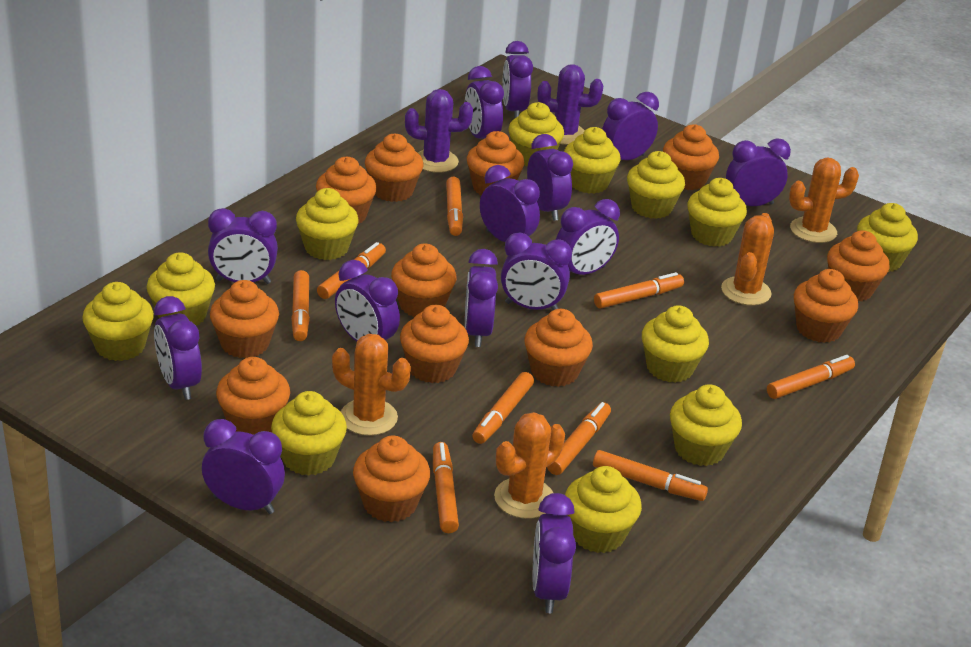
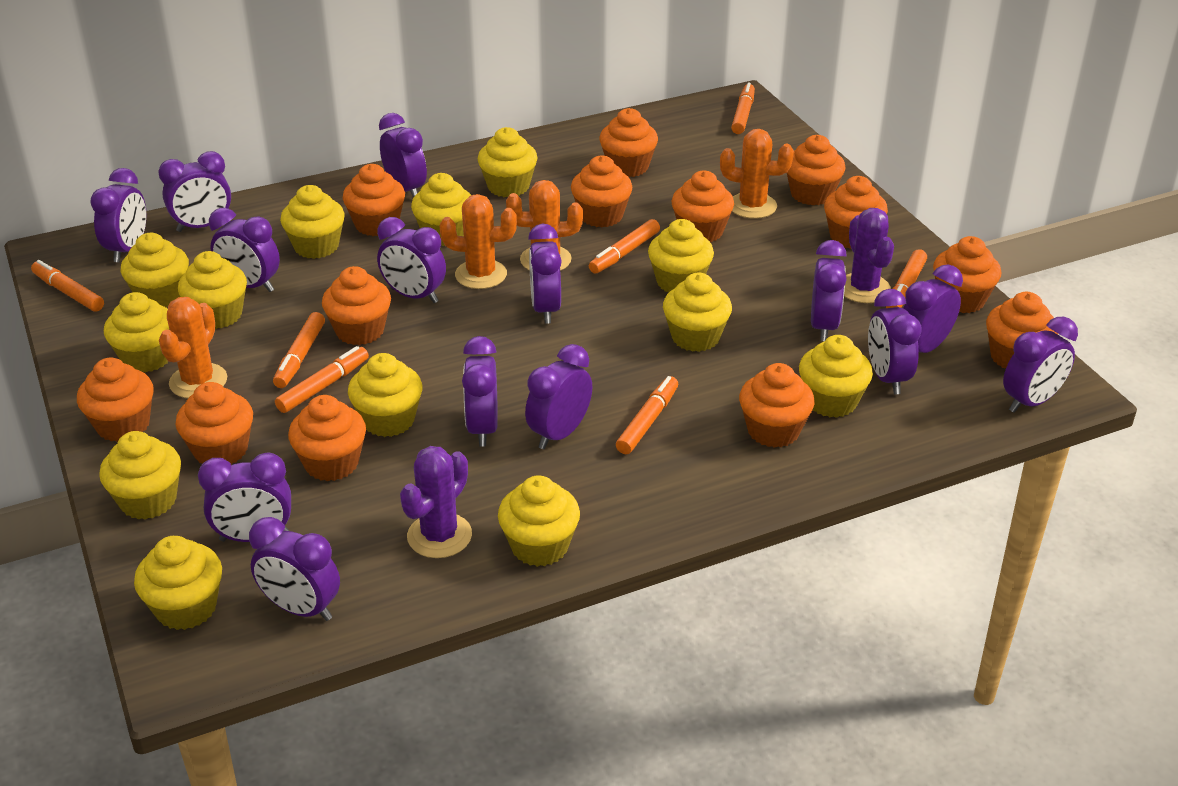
orange cupcake: [210,280,279,358] [216,357,290,435] [316,157,377,225] [353,436,430,522] [365,134,424,202] [391,244,457,317] [400,305,469,383] [467,131,524,195] [525,309,593,387] [663,124,719,190] [794,269,858,343] [827,230,890,301] = 12 -> [77,358,154,442] [175,382,253,464] [288,395,366,481] [322,266,391,345] [343,164,405,236] [571,155,632,227] [599,108,658,177] [672,171,734,242] [739,363,815,448] [787,135,846,205] [824,176,888,249] [933,236,1001,313] [986,292,1058,368] = 13
orange marker: [291,270,310,341] [317,242,386,299] [433,442,459,533] [446,177,463,236] [472,372,534,444] [547,402,611,475] [593,450,708,501] [594,272,684,308] [767,355,855,399] = 9 -> [31,260,104,312] [273,312,325,388] [275,346,369,413] [589,219,660,274] [616,376,678,454] [731,83,755,134] [886,249,927,308] = 7
yellow cupcake: [82,282,154,361] [147,252,215,325] [271,391,347,476] [296,188,359,260] [508,102,564,166] [564,127,621,194] [565,466,642,553] [627,151,685,219] [642,305,709,383] [670,384,742,466] [687,178,747,247] [857,203,918,272] = 12 -> [99,431,181,520] [104,292,169,373] [121,233,189,307] [134,536,222,630] [178,251,247,329] [280,185,345,259] [348,353,422,437] [411,173,471,246] [477,127,538,197] [498,475,580,567] [648,219,714,292] [663,272,732,352] [799,335,873,418] = 13

